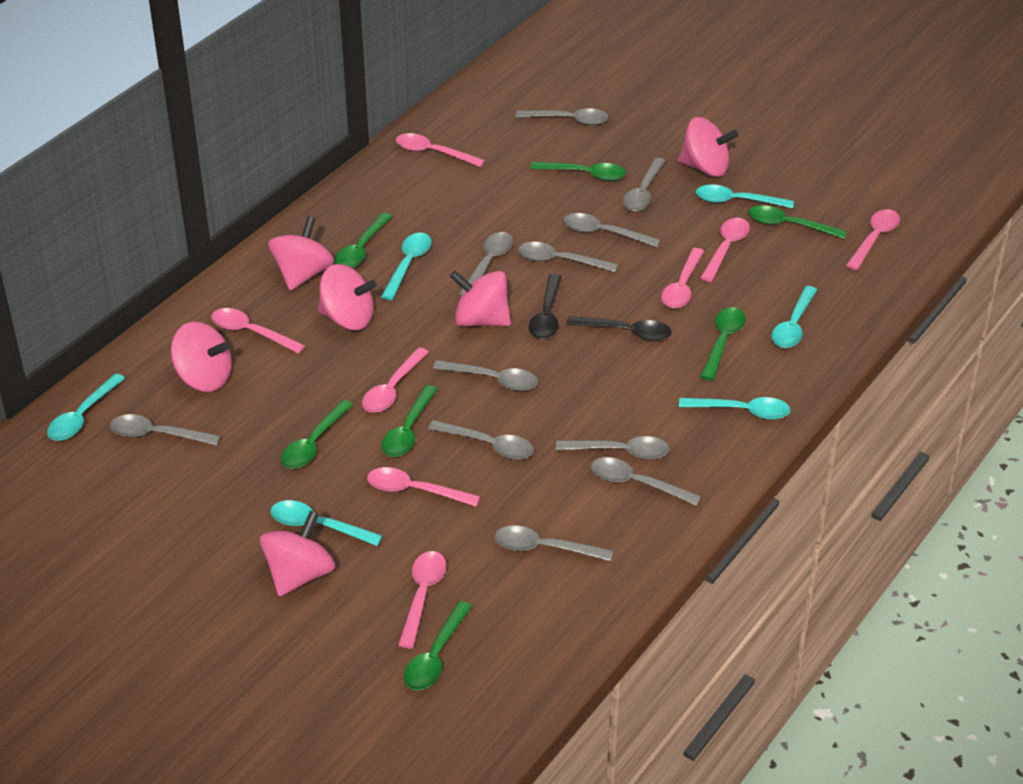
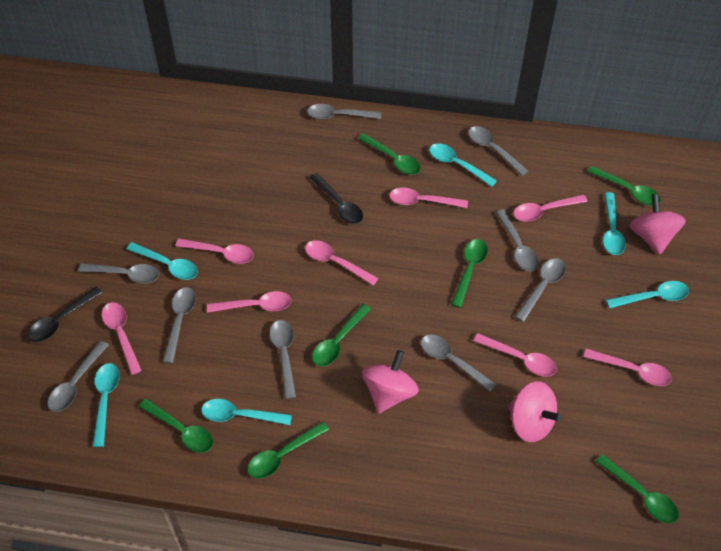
grey spoon: [110,414,221,446] [428,420,534,460] [433,360,538,391] [459,232,513,296] [495,525,613,561] [516,108,609,125] [518,242,618,272] [556,436,670,459] [564,213,660,247] [591,457,701,506] [623,158,665,212] = 11 -> [48,341,109,412] [78,263,159,283] [163,287,196,363] [270,320,296,399] [307,104,381,119] [421,335,496,392] [468,126,528,176] [496,209,539,271] [515,258,566,322] = 9
pink spinning top: [171,322,232,392] [260,511,335,597] [268,216,334,290] [318,264,377,330] [450,271,511,327] [678,117,738,177] = 6 -> [362,350,419,413] [509,381,562,442] [629,194,686,254] = 3

